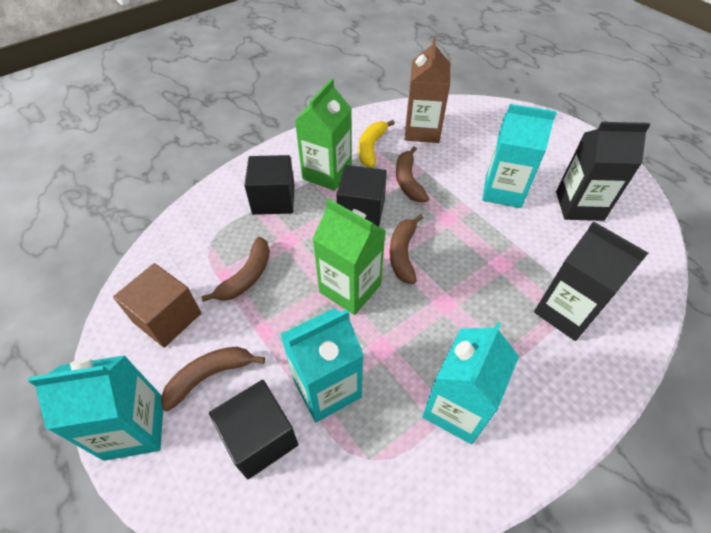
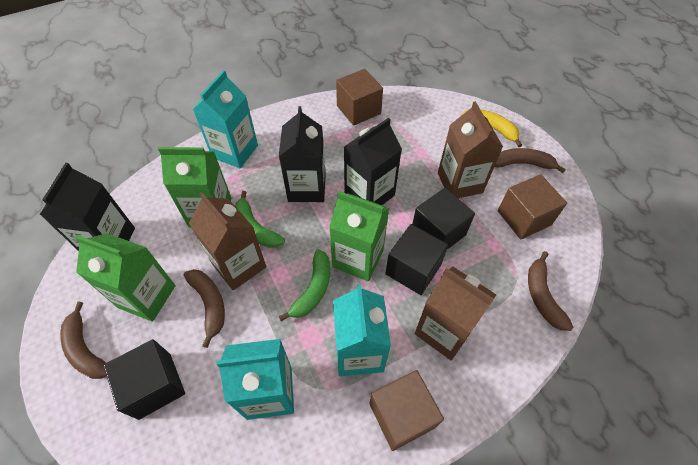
black carton: [534,221,648,341] [556,122,650,221] = 2 -> [39,163,135,251] [279,106,325,202] [344,118,402,205] = 3
brown carton: [405,37,450,143] = 1 -> [189,192,266,290] [415,267,496,360] [438,101,503,198] = 3
brown cube: [113,263,201,348] = 1 -> [336,69,383,126] [369,370,444,451] [498,174,567,239] = 3
green banana: none = 0 -> [235,191,285,248] [279,249,330,321] = 2
green carton: [295,79,352,191] [313,198,386,315] = 2 -> [75,233,176,322] [158,147,231,228] [329,191,389,281] = 3
turquoise carton: [28,355,163,461] [280,308,363,422] [422,322,519,444] [482,104,557,208] = 4 -> [193,70,258,168] [216,339,294,420] [333,284,391,376] = 3

